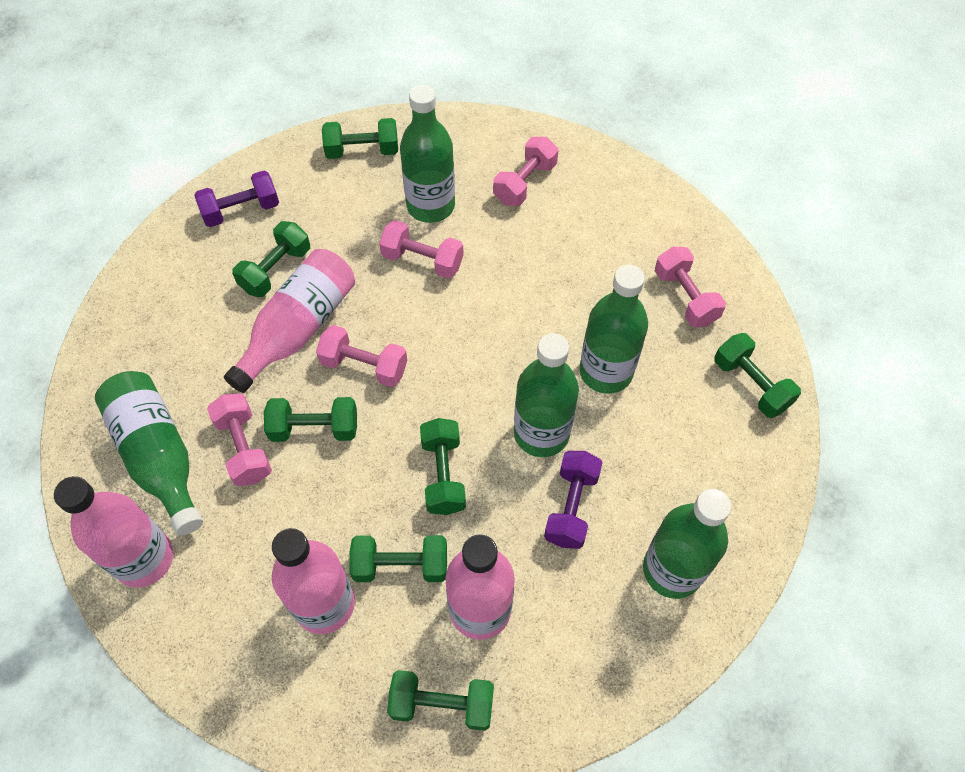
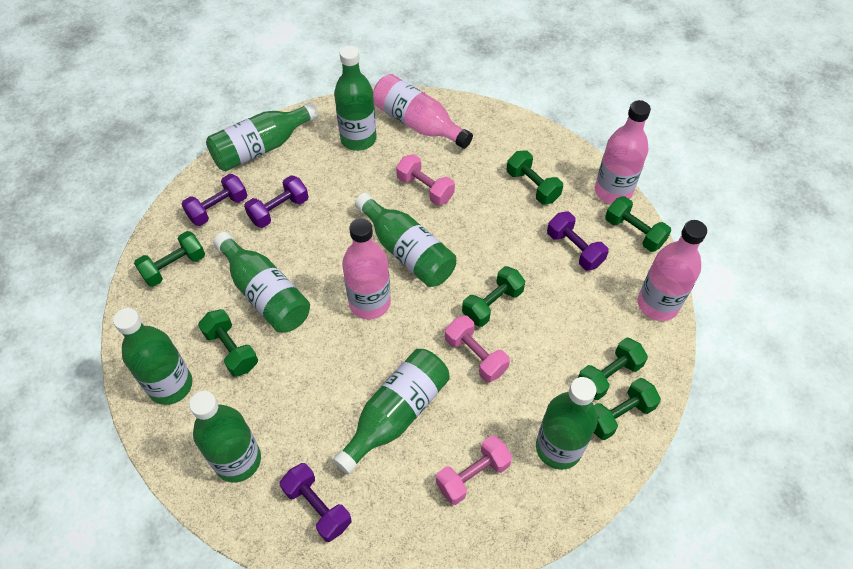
green bottle: [95,371,203,536] [400,85,455,223] [514,333,579,457] [579,265,648,394] [643,489,732,599] = 5 -> [113,308,193,405] [189,391,261,482] [206,102,318,171] [213,232,310,333] [333,349,450,475] [334,46,377,151] [355,193,456,287] [536,377,598,470] = 8
pink dumbbell: [207,393,272,486] [316,325,407,387] [379,220,464,279] [493,137,558,206] [655,247,726,327] = 5 -> [396,154,455,206] [436,435,512,505] [445,315,510,382] = 3
purple dumbbell: [195,171,279,227] [544,451,603,549] = 2 -> [182,174,247,226] [244,175,308,228] [280,463,351,542] [547,212,609,271] = 4

